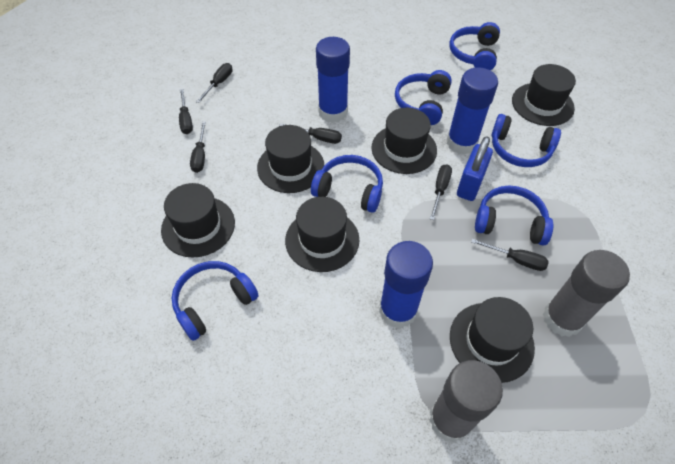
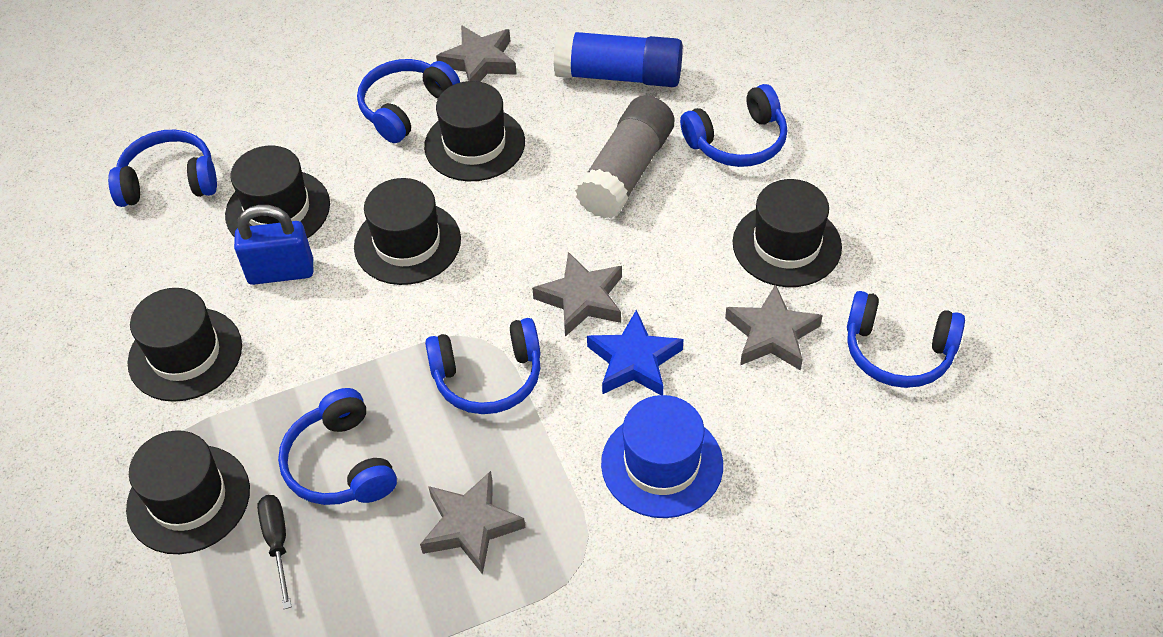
black screwdriver: [179,89,193,134] [190,121,206,173] [196,63,232,103] [279,123,342,144] [430,164,452,220] [471,239,549,271] = 6 -> [257,495,292,609] = 1
blue glue stick: [316,37,350,123] [379,241,433,328] [447,67,498,155] = 3 -> [554,30,683,87] = 1
blue hat: none = 0 -> [601,395,723,518] = 1
blue star: none = 0 -> [587,310,684,395] = 1
grey glue stick: [429,360,503,442] [543,250,630,337] = 2 -> [575,95,674,219] = 1
grey star: none = 0 -> [420,471,526,575] [436,25,517,82] [532,252,622,337] [725,284,823,371] = 4

